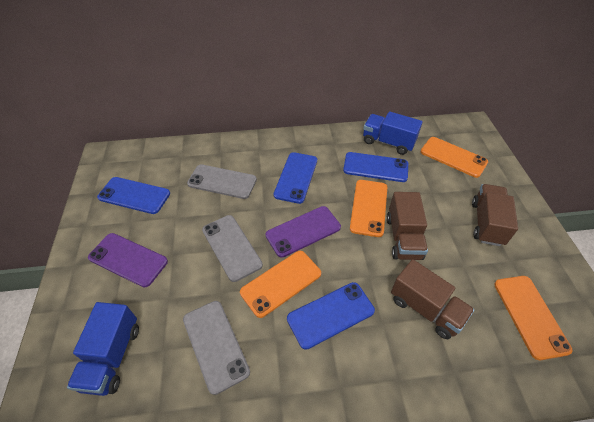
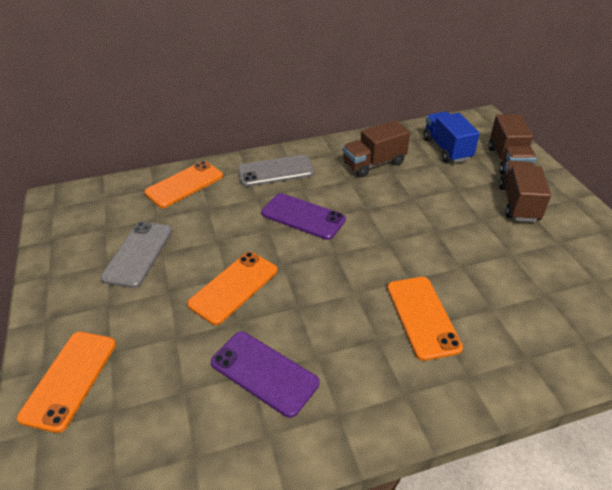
blue phone: [97,177,170,214] [274,152,317,204] [287,282,375,350] [343,152,408,182] = 4 -> none = 0
blue truck: [67,302,139,396] [363,112,423,155] = 2 -> [423,111,480,163] = 1
grey phone: [183,301,250,395] [187,164,257,199] [202,215,263,282] = 3 -> [100,222,172,288] [238,155,314,187] = 2

